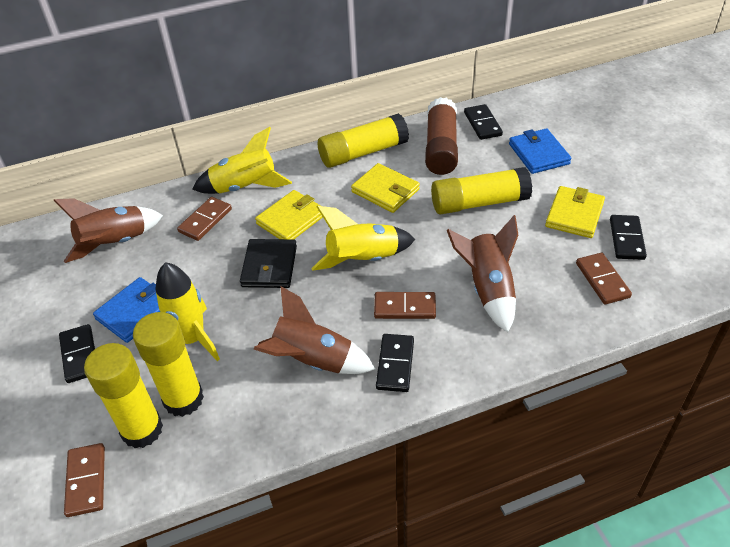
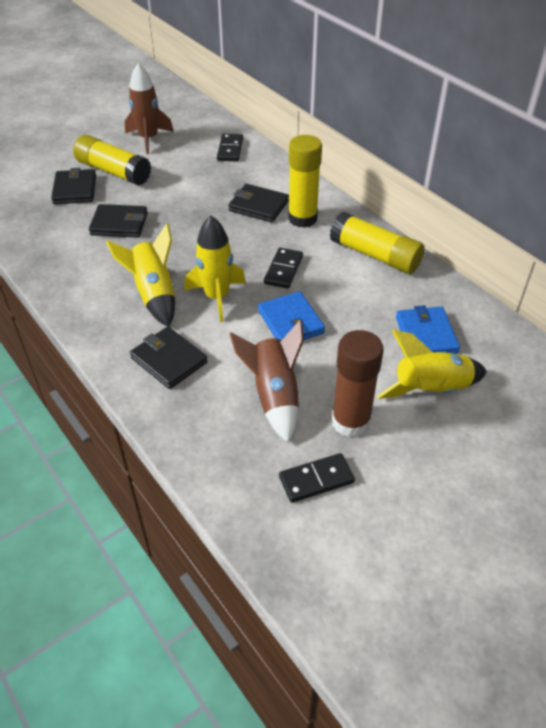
black domino: [59,324,95,383] [376,334,414,392] [464,104,503,140] [610,215,647,260] = 4 -> [217,134,243,162] [264,248,303,289] [279,453,355,503] = 3
black wallet: [240,239,297,288] = 1 -> [51,168,96,204] [89,204,148,238] [130,327,208,389] [228,184,289,222] = 4
brown domino: [64,443,105,517] [177,197,232,241] [374,292,436,319] [576,253,632,304] = 4 -> none = 0
brown rocket: [53,198,163,263] [254,286,375,374] [447,215,518,332] = 3 -> [125,63,174,154] [230,320,304,443] = 2
yellow glue stick: [84,343,163,448] [133,312,204,417] [318,113,409,168] [431,167,532,214] = 4 -> [73,135,151,186] [288,135,322,228] [330,212,425,274] = 3
yellow wallet: [255,190,323,239] [351,163,420,213] [545,186,605,238] = 3 -> none = 0

